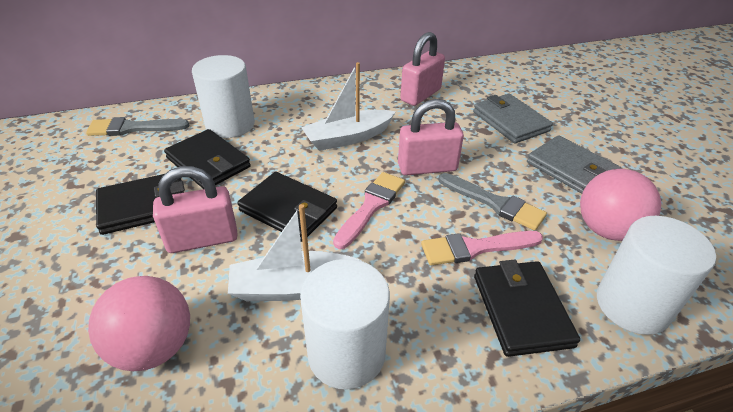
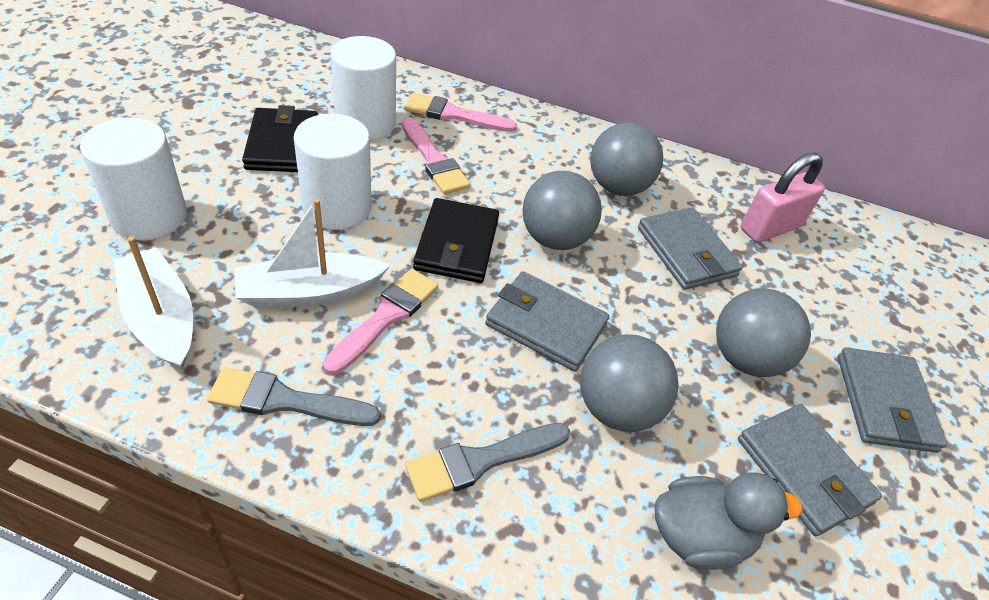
black wallet: [96,174,185,235] [164,129,251,189] [237,172,337,242] [474,260,580,357] = 4 -> [242,105,318,172] [413,198,499,283] = 2
grey ball: none = 0 -> [522,171,602,250] [580,334,679,432] [590,123,663,196] [716,288,811,377] = 4
grey duck: none = 0 -> [655,472,802,570] = 1
grey wallet: [473,94,553,143] [527,135,621,194] = 2 -> [485,272,609,372] [638,208,743,290] [738,404,882,536] [838,347,947,453] = 4
pink ball: [88,276,190,371] [580,169,661,241] = 2 -> none = 0
pink brush: [333,172,405,249] [421,231,543,265] = 2 -> [323,269,438,375] [402,117,470,194] [405,93,517,132] = 3
pink padlock: [153,166,238,253] [398,99,464,175] [400,32,445,106] = 3 -> [741,153,825,243] = 1

